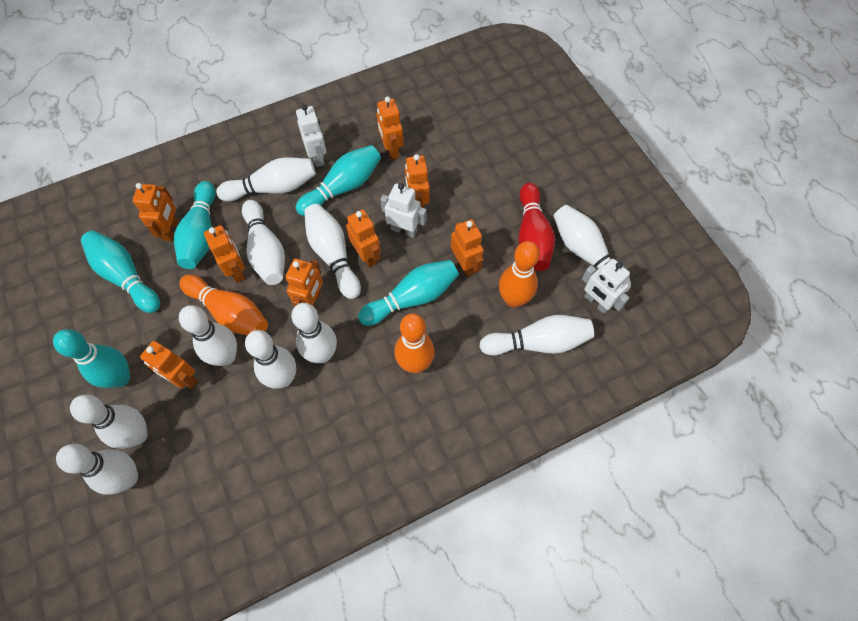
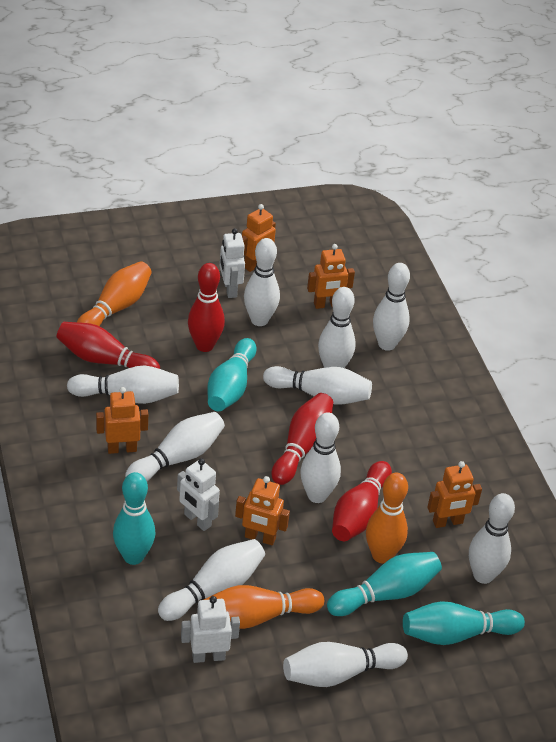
orange robot: [132,183,178,241] [140,341,198,389] [204,225,245,283] [285,259,323,307] [346,209,381,267] [377,96,403,160] [405,154,430,208] [451,219,484,277] = 8 -> [96,387,148,454] [235,476,290,545] [242,204,276,272] [307,244,355,309] [427,461,482,528] = 5
red bowling pin: [519,183,555,271] = 1 -> [57,322,160,369] [188,263,225,352] [272,393,333,485] [332,461,392,541] = 4
turquoise bowling pin: [53,329,130,388] [81,231,160,313] [174,181,216,269] [296,145,381,216] [358,260,459,326] = 5 -> [113,472,155,565] [207,338,257,411] [327,552,442,616] [403,601,525,645] = 4

